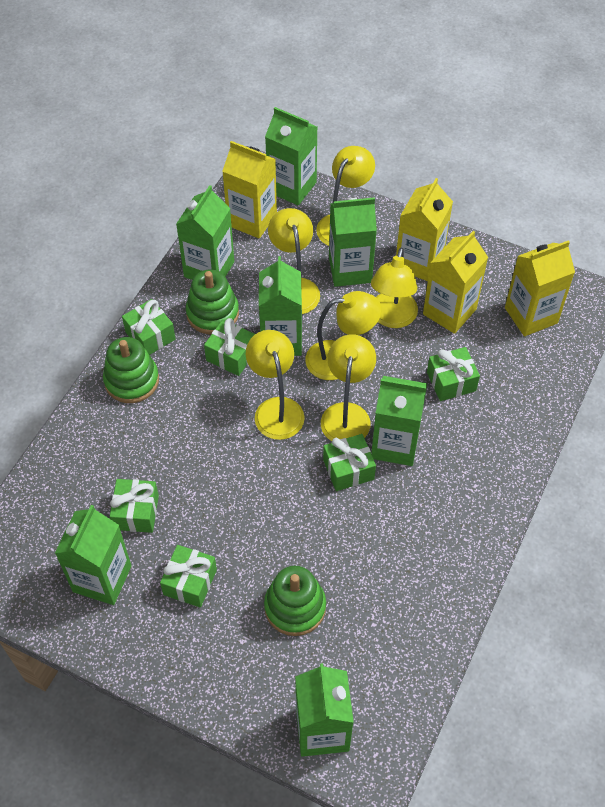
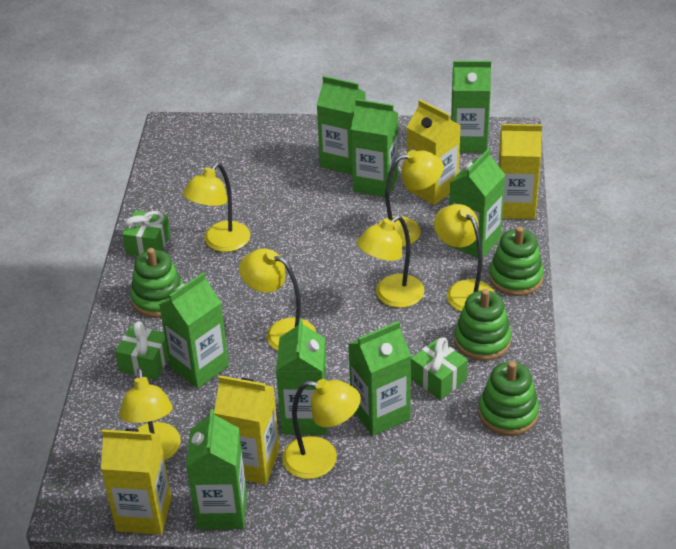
green carton: [55,505,132,605] [176,185,234,280] [259,256,302,356] [265,107,317,206] [295,663,354,757] [329,197,377,287] [371,376,427,466] = 7 -> [159,272,229,388] [186,409,247,530] [276,318,327,435] [317,76,366,175] [348,321,411,436] [351,99,398,197] [448,149,505,258] [451,61,491,153] = 8
green gift: [110,479,159,533] [122,299,175,355] [160,545,217,608] [204,318,255,376] [323,434,376,491] [427,347,480,401] = 6 -> [115,321,169,380] [122,210,170,256] [411,337,468,400] = 3
green stacking toy: [103,337,159,403] [186,269,239,334] [264,566,326,636] = 3 -> [130,248,184,317] [454,289,511,361] [479,361,539,436] [489,226,544,296] = 4
yellow lamp: [246,330,305,440] [268,208,320,314] [305,291,382,380] [316,146,375,246] [321,334,376,441] [371,248,418,328] = 6 -> [119,368,181,460] [183,163,250,252] [239,249,316,351] [282,379,361,479] [357,216,424,308] [377,150,444,247] [434,204,495,312] = 7

